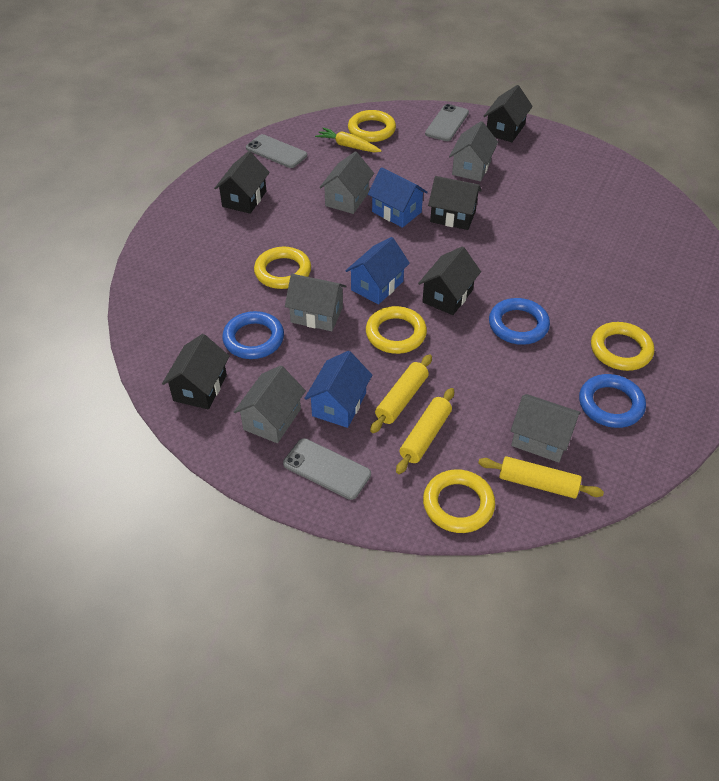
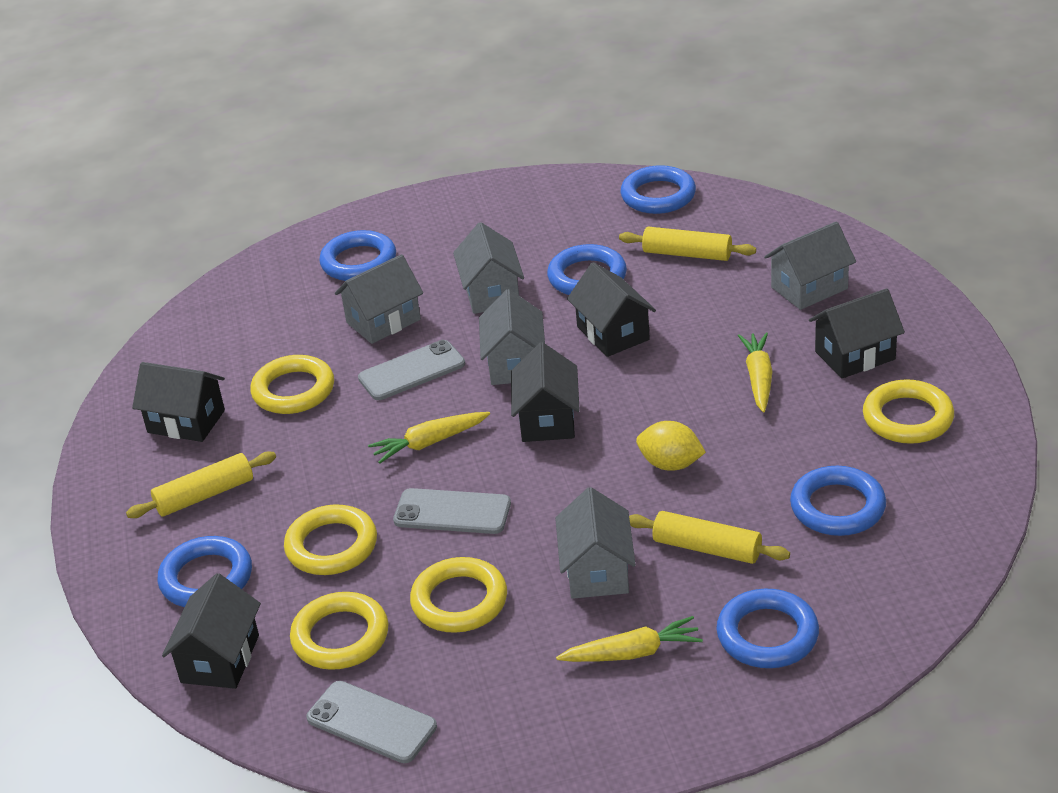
blue house: [304,351,372,428] [345,237,410,305] [368,167,428,228] = 3 -> none = 0
blue ring: [222,311,284,359] [489,298,550,345] [579,374,646,428] = 3 -> [157,536,252,607] [319,230,396,281] [547,244,627,295] [621,165,696,214] [716,589,819,668] [790,466,886,536] = 6
yellow carrot: [315,127,382,152] = 1 -> [368,412,490,464] [556,616,703,662] [738,332,773,412] = 3
yellow lemon: none = 0 -> [636,421,706,471] = 1

